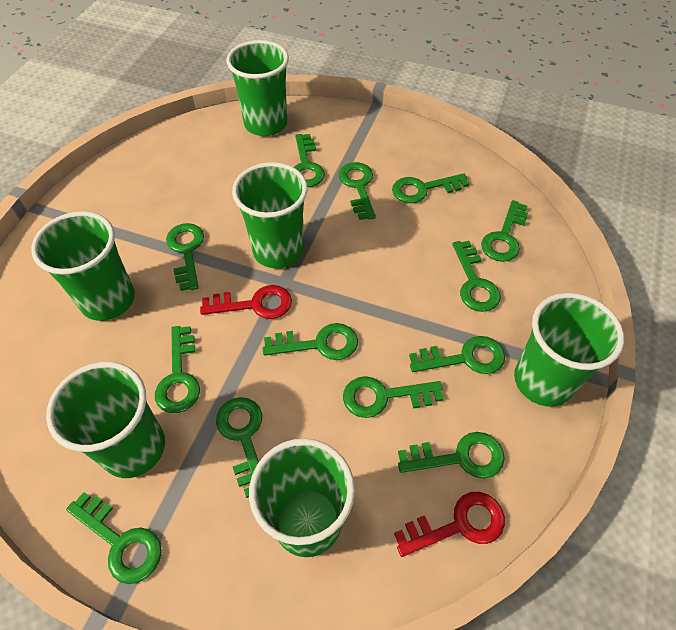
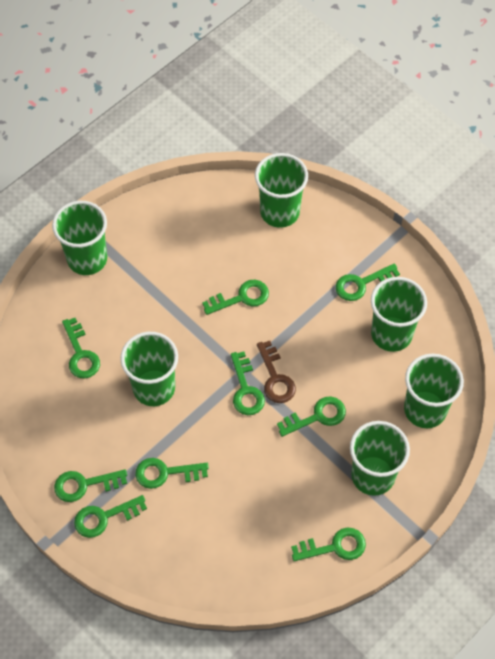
brown key: none = 0 -> [257,341,296,403] = 1
green key: [66,492,162,584] [155,326,200,413] [166,223,204,291] [216,397,262,498] [263,323,358,360] [294,134,325,187] [338,162,376,220] [343,376,443,418] [392,173,469,203] [398,432,505,479] [409,336,505,374] [453,241,501,312] [481,200,528,262] = 13 -> [54,469,127,502] [62,318,100,378] [74,495,147,538] [135,458,209,489] [202,280,269,315] [231,352,265,415] [277,396,346,437] [291,528,366,561] [336,263,400,301] = 9
red key: [200,285,292,319] [394,492,505,557] = 2 -> none = 0

